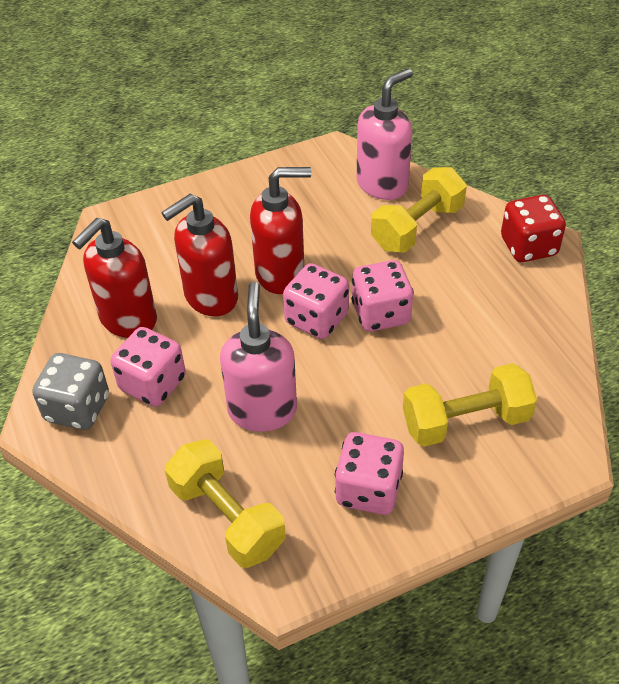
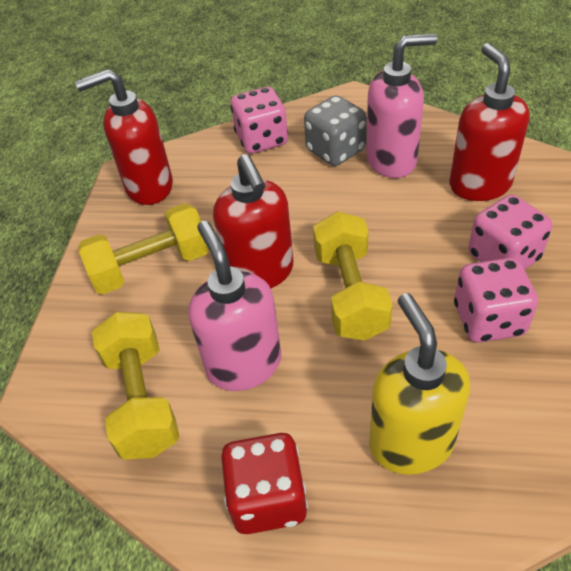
pink dice: [111,327,186,407] [283,263,349,339] [335,432,404,515] [351,260,414,332] = 4 -> [230,87,288,154] [454,258,538,343] [468,195,552,270] = 3
yellow soap dispenser: none = 0 -> [369,293,470,475] = 1

